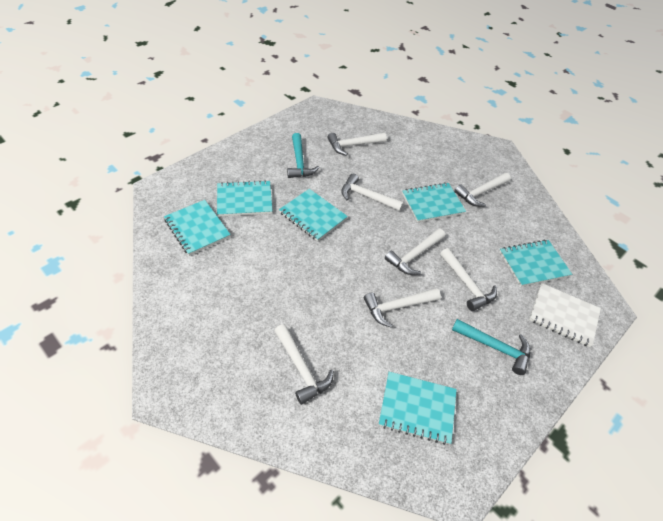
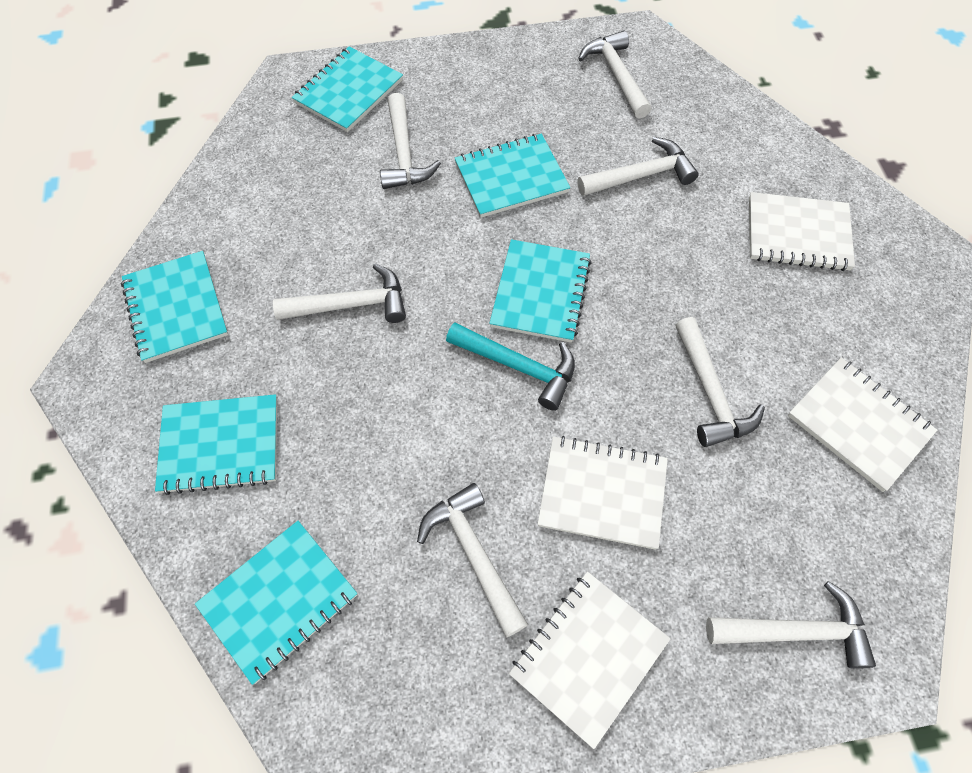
turquoise hammer: [287,133,319,178] [452,319,530,375] = 2 -> [446,323,575,411] = 1
white notebook: [529,283,601,347] = 1 -> [509,572,671,749] [537,436,668,550] [749,192,855,271] [788,357,937,492] = 4

